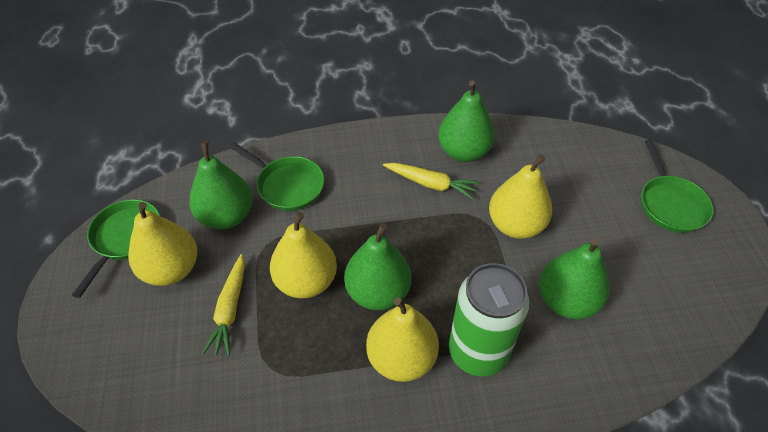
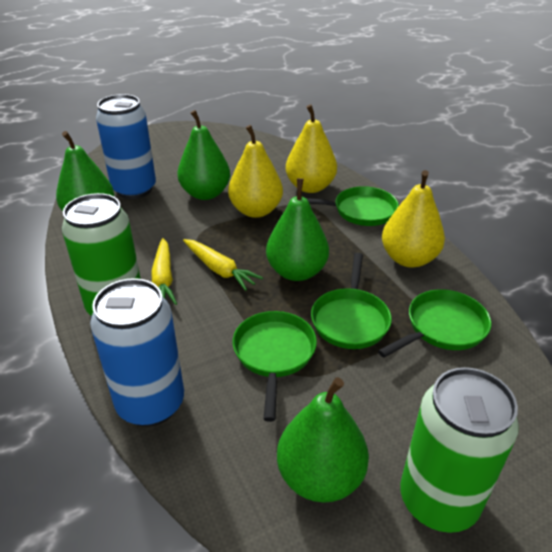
blue can: none = 0 -> [90,278,184,427] [96,94,156,199] = 2
green can: [449,263,529,376] = 1 -> [62,193,141,316] [400,367,519,533] = 2
green pan: [72,200,160,298] [230,142,325,211] [641,140,714,233] = 3 -> [233,311,317,422] [306,186,399,226] [311,253,392,349] [378,289,492,358] = 4
yellow pear: [128,202,197,286] [270,212,337,298] [366,297,439,382] [489,155,552,239] = 4 -> [228,125,283,218] [286,104,337,193] [382,170,445,268] = 3

